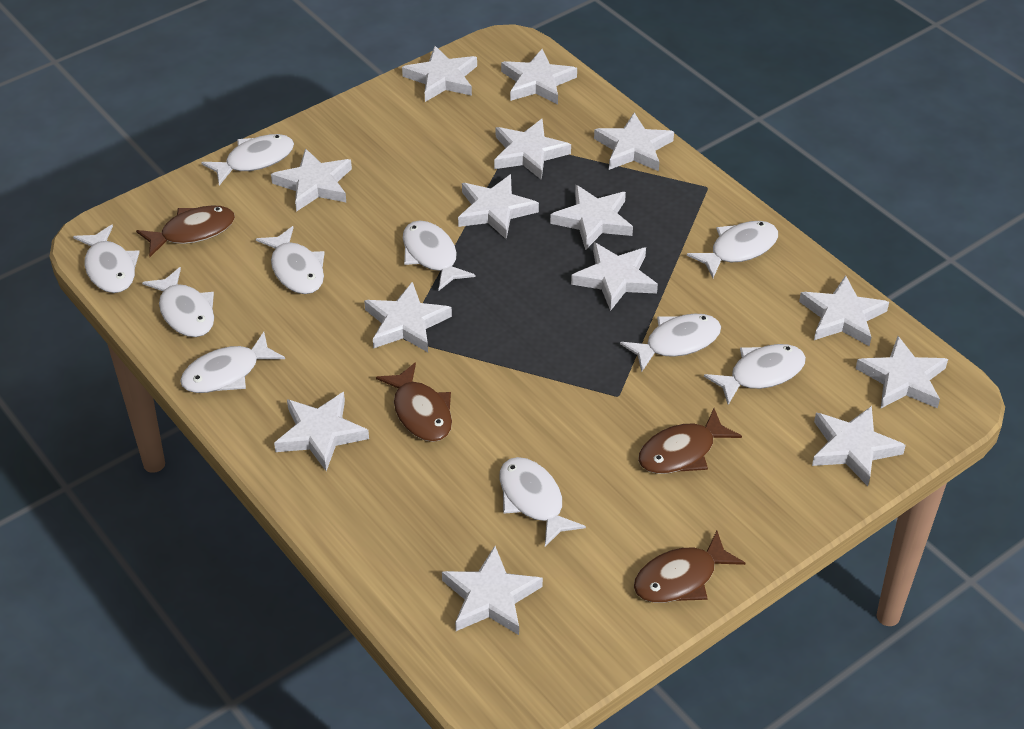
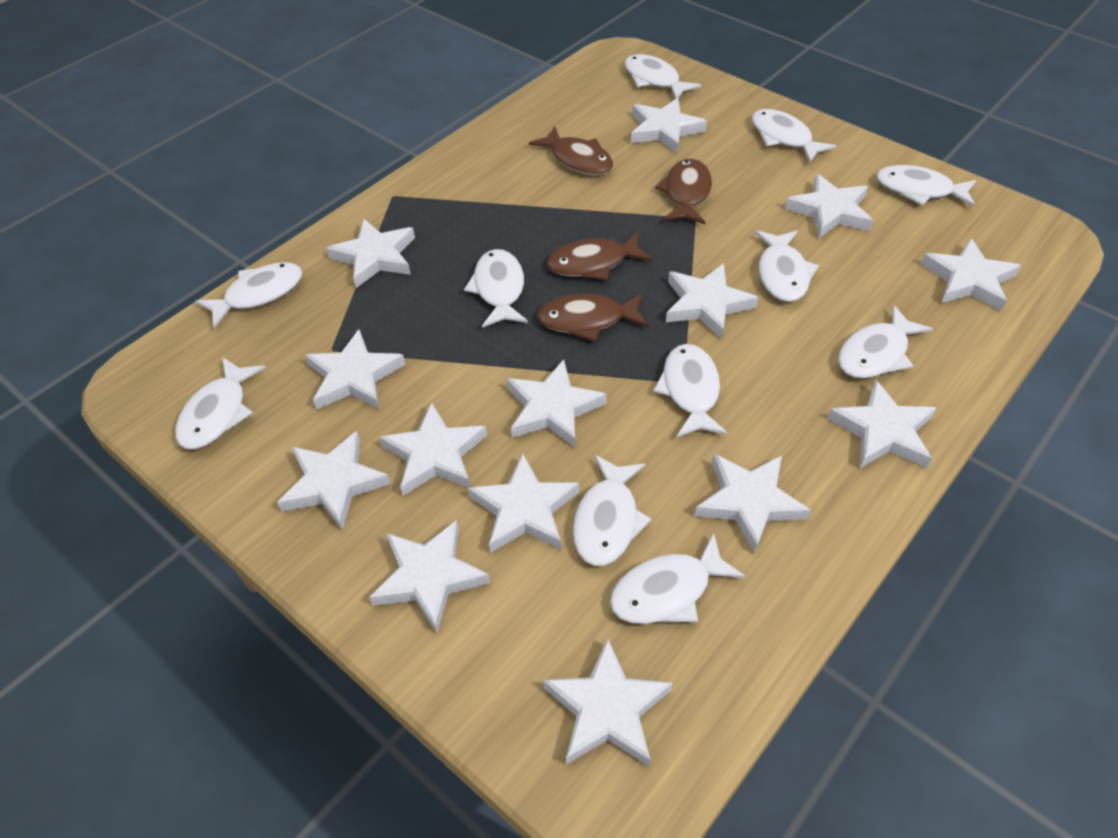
white fish: [73,224,140,293] [142,267,214,337] [180,332,285,393] [201,134,294,185] [256,226,325,294] [403,220,475,290] [499,457,586,547] [620,314,721,372] [687,221,778,278] [704,344,806,405] = 10 -> [175,357,266,449] [195,262,303,328] [464,249,528,328] [572,455,652,566] [610,533,746,624] [624,54,701,99] [653,344,728,438] [752,109,836,163] [755,230,819,302] [838,305,933,379] [876,165,977,207] = 11

